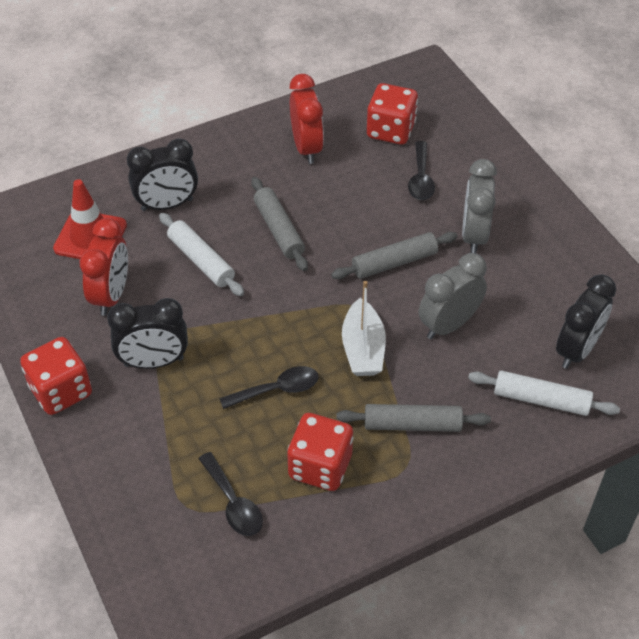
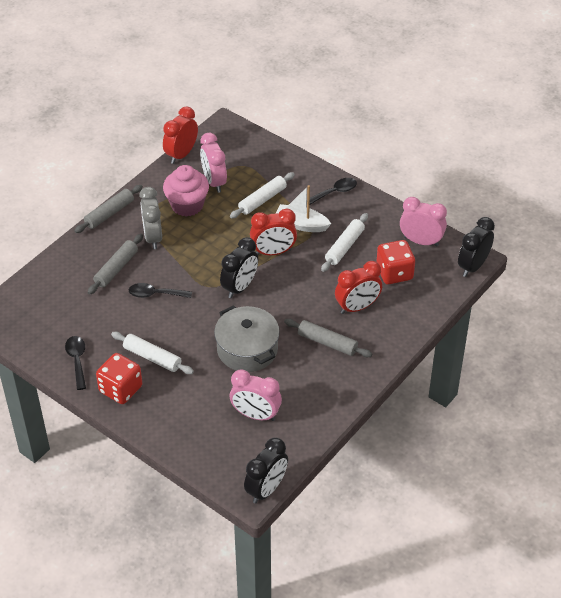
grey clock: [419,253,487,339] [462,159,497,253] = 2 -> [139,187,162,249] = 1
grey pot: none = 0 -> [214,305,280,372] = 1
pink clock: none = 0 -> [200,133,227,193] [230,369,282,421] [400,197,447,247] = 3
pink cupcake: none = 0 -> [163,165,209,217] = 1
red clock: [80,218,128,316] [290,74,324,164] = 2 -> [163,106,198,164] [250,208,297,255] [335,261,382,314] = 3
red dice: [20,337,92,415] [287,413,353,491] [367,83,418,145] = 3 -> [96,353,142,404] [376,240,415,284] = 2
red traffic cone: [53,179,127,259] = 1 -> none = 0
white rolling pin: [159,213,244,296] [468,370,620,416] = 2 -> [111,332,194,374] [230,172,295,219] [321,213,368,272] = 3

